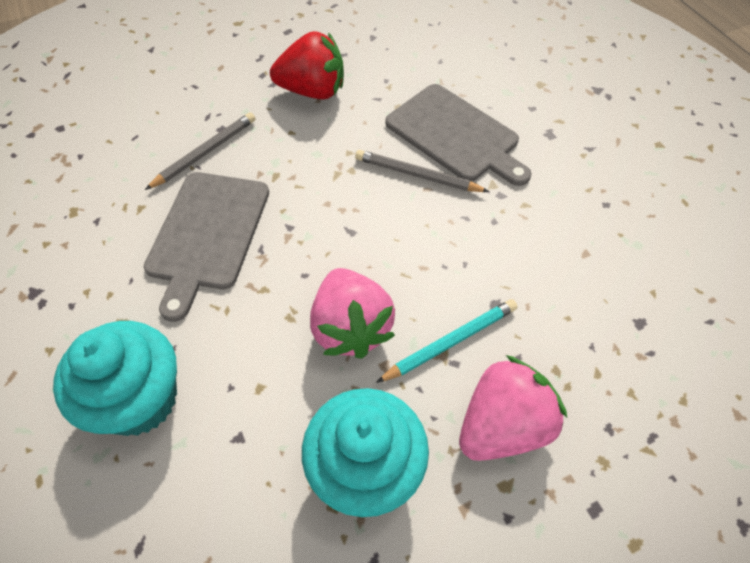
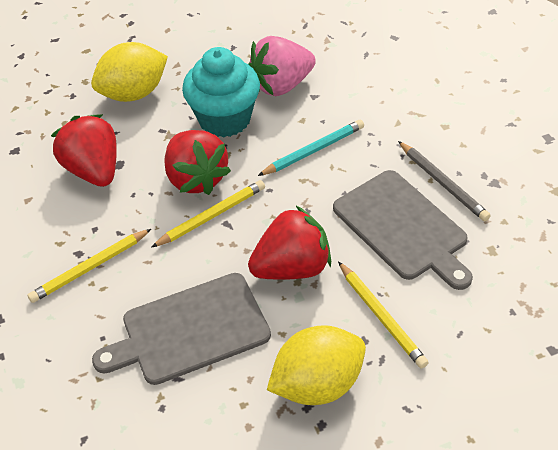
grey pencil: [145,112,255,190] [355,150,489,192] = 2 -> [398,141,491,221] = 1
pink strawberry: [310,268,395,359] [459,355,567,461] = 2 -> [248,36,316,96] = 1
red strawberry: [270,31,344,100] = 1 -> [51,114,117,187] [164,130,231,195] [248,205,331,280] = 3
turquoise cupcake: [53,321,177,436] [302,388,429,517] = 2 -> [182,47,260,137] = 1
yellow lemon: none = 0 -> [91,42,168,102] [267,325,366,405] = 2
yellow pencil: none = 0 -> [27,229,151,303] [151,180,265,248] [338,261,429,368] = 3

